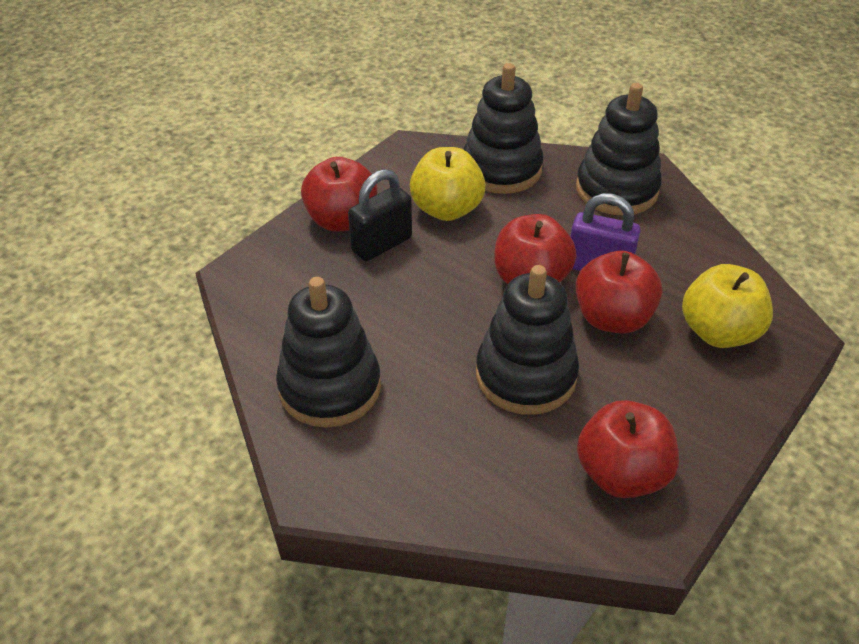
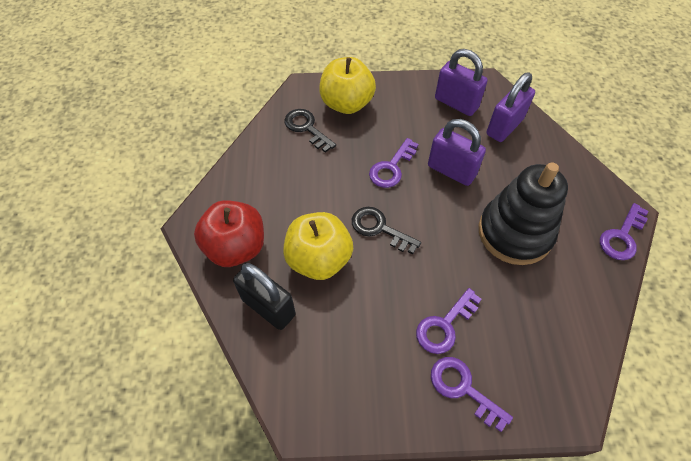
black key: none = 0 -> [284,109,336,153] [352,207,421,254] = 2
black stacking toy: [276,277,381,428] [463,63,543,194] [476,265,579,415] [576,83,662,215] = 4 -> [479,162,568,265] = 1
purple key: none = 0 -> [369,138,418,188] [416,288,482,354] [431,357,513,432] [600,203,648,260] = 4
purple padlock: [570,193,641,271] = 1 -> [428,119,486,186] [435,49,488,116] [486,72,535,142] = 3
red apple: [301,157,378,232] [494,214,576,284] [576,251,662,334] [577,400,679,498] = 4 -> [194,200,264,267] = 1

